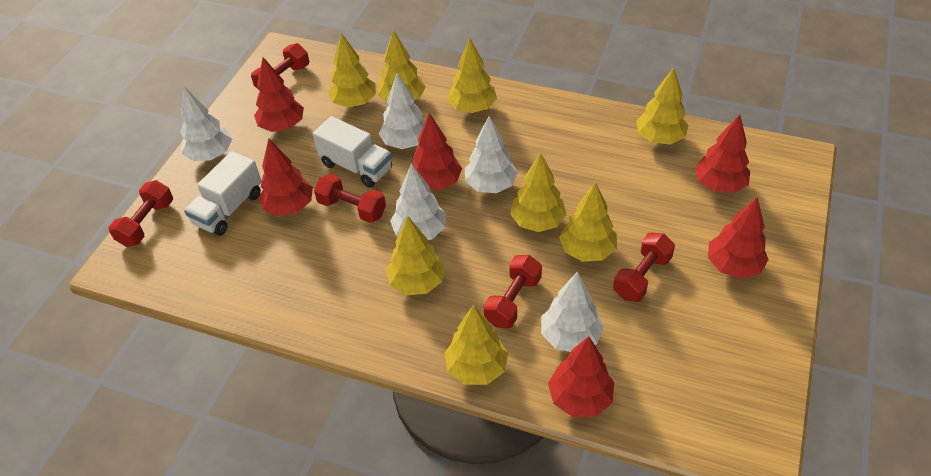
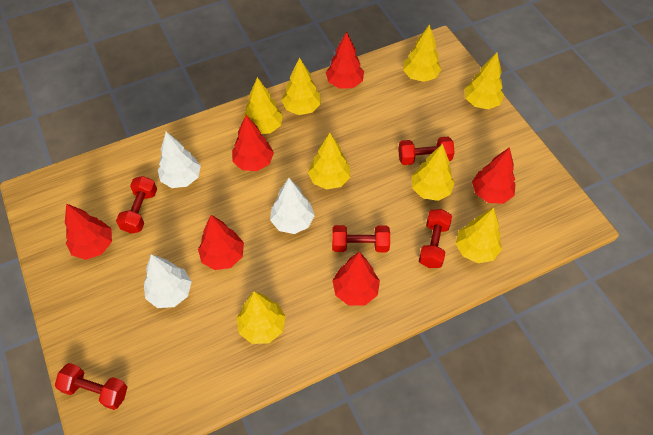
white tree: [180,86,232,161] [379,73,426,149] [390,163,446,240] [465,116,518,193] [541,271,604,352] = 5 -> [144,254,192,308] [158,132,201,188] [270,178,315,234] = 3
white truck: [184,151,262,236] [313,116,392,188] = 2 -> none = 0

